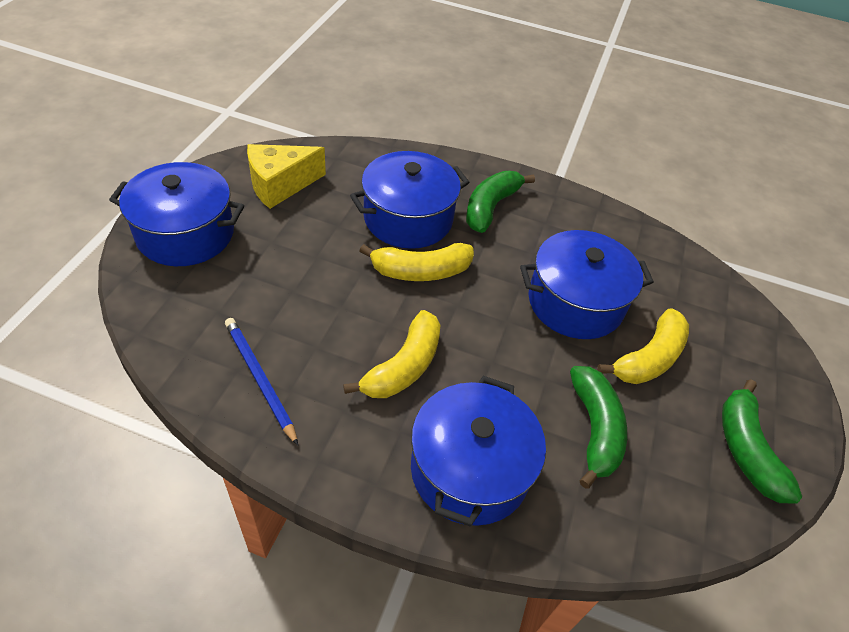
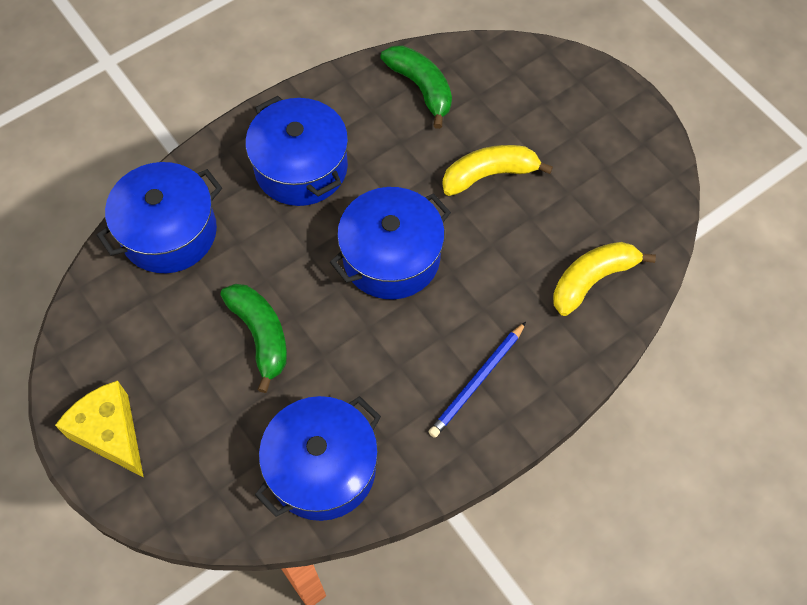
green banana: [466,171,535,233] [570,366,627,489] [722,379,802,504] = 3 -> [221,284,287,393] [381,45,452,129] = 2
yellow banana: [343,310,441,398] [359,243,474,281] [597,308,689,384] = 3 -> [442,145,553,196] [553,242,656,316] = 2

